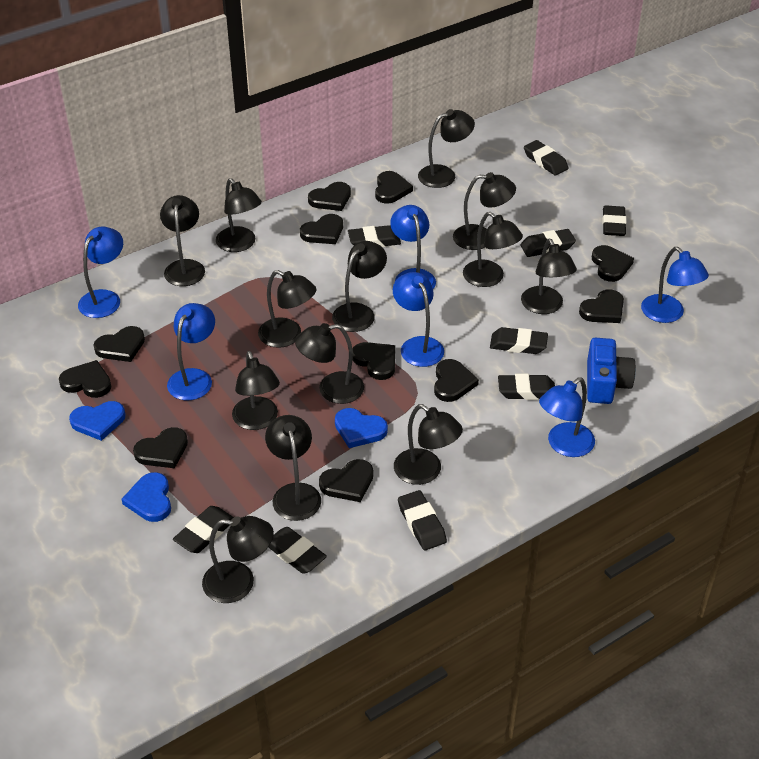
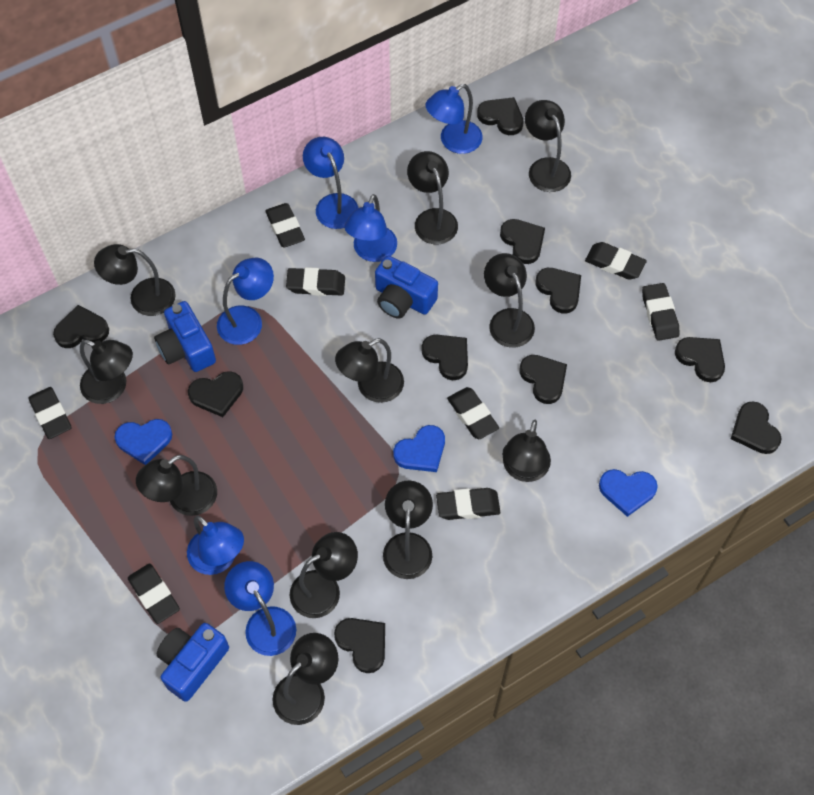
black eraser: [173,506,234,553] [268,527,327,574] [348,225,401,247] [398,490,447,550] [490,327,548,354] [498,374,555,400] [521,229,576,257] [524,140,568,175] [602,205,627,236] = 9 -> [29,387,72,439] [128,564,180,624] [265,203,305,248] [286,267,345,296] [436,488,500,520] [447,387,499,439] [585,242,647,280] [642,283,679,341] = 8
black heart: [59,360,111,398] [94,326,145,362] [133,427,188,468] [300,214,343,244] [308,182,351,211] [319,459,374,502] [353,342,395,380] [375,171,413,204] [434,359,479,402] [579,289,624,323] [592,245,634,282] = 11 -> [53,305,109,348] [188,371,243,417] [334,618,385,673] [421,335,468,380] [477,97,524,135] [500,219,545,264] [519,355,567,404] [536,268,581,313] [675,337,725,382] [731,401,781,454] = 10
black lamp: [160,195,205,286] [202,516,274,603] [216,178,262,252] [232,351,280,430] [258,270,316,348] [265,415,321,521] [295,323,364,404] [332,241,387,332] [394,404,463,485] [418,109,475,188] [453,172,516,250] [463,212,523,287] [521,239,577,314] = 13 -> [80,340,133,404] [94,244,176,316] [136,455,217,516] [273,633,338,725] [290,532,358,618] [335,338,404,403] [383,480,433,579] [407,151,458,244] [484,253,535,348] [502,420,551,482] [525,100,571,192] = 11
blue camera: [587,338,636,404] = 1 -> [154,301,216,372] [157,623,229,702] [375,256,438,319] = 3

